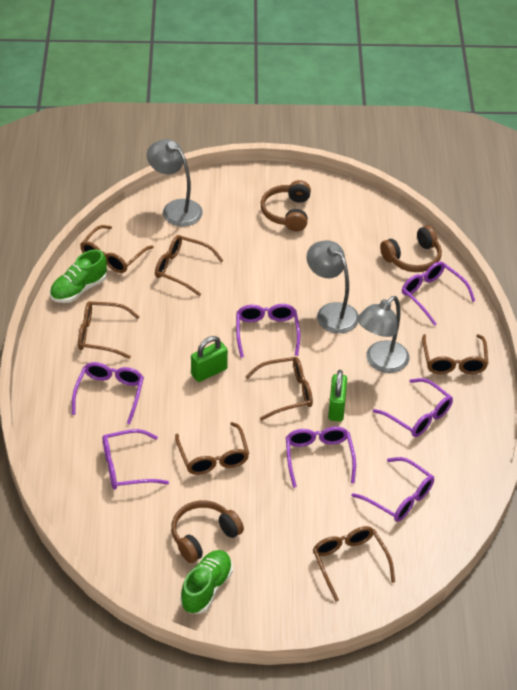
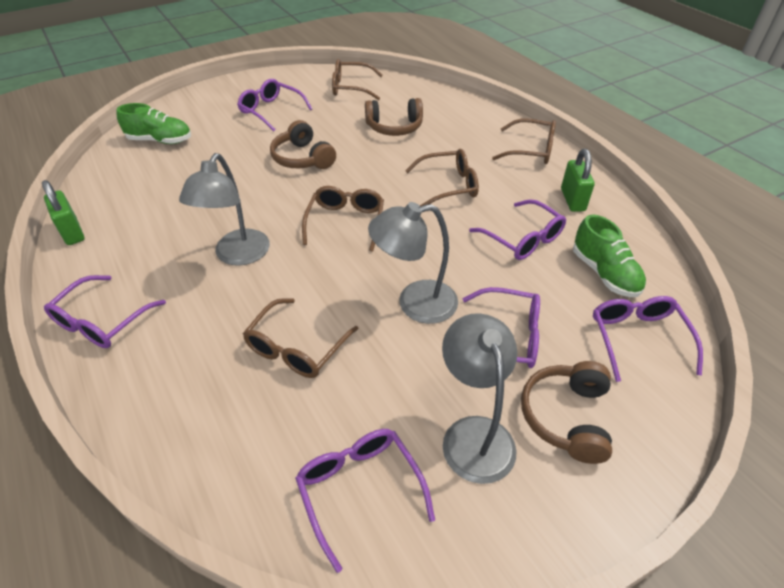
brown glasses: [78,301,140,359] [80,225,154,273] [155,235,224,296] [175,422,249,475] [245,357,313,421] [313,526,395,602] [422,334,488,374] = 7 -> [243,298,359,378] [302,186,384,252] [332,59,383,100] [405,149,479,206] [492,119,556,164] = 5
purple glasses: [72,362,144,424] [103,429,169,490] [236,304,300,358] [286,427,356,488] [352,457,434,522] [373,378,453,437] [402,261,475,326] = 7 -> [44,275,166,348] [237,79,312,131] [295,429,435,573] [463,287,540,368] [469,199,566,260] [593,296,703,382] = 6

